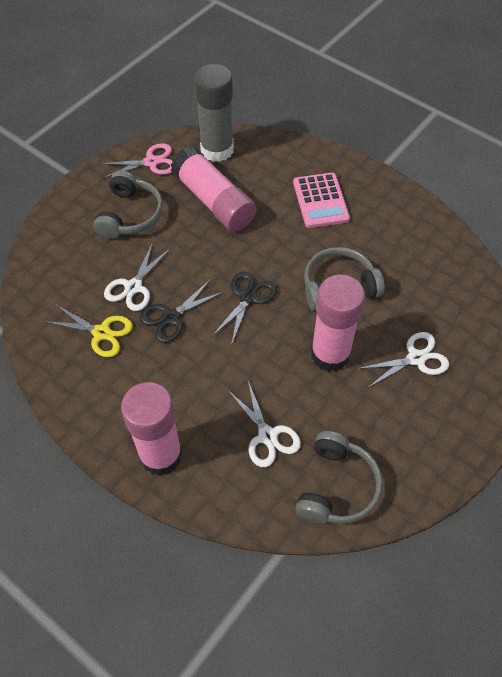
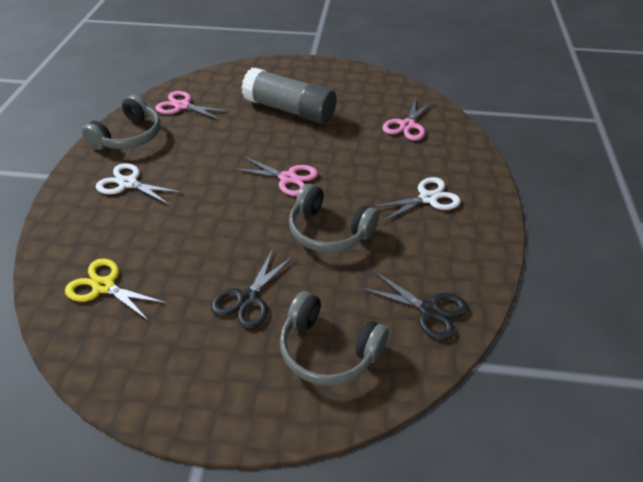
pink calculator: [293,173,350,228] = 1 -> none = 0
pink glue stick: [121,382,183,476] [171,146,256,232] [311,275,365,372] = 3 -> none = 0
pink scissors: [100,143,173,179] = 1 -> [155,91,230,120] [233,156,318,196] [382,97,433,141] = 3
white scissors: [104,242,170,311] [227,381,301,467] [357,332,449,388] = 3 -> [96,163,183,205] [371,177,461,222] = 2

